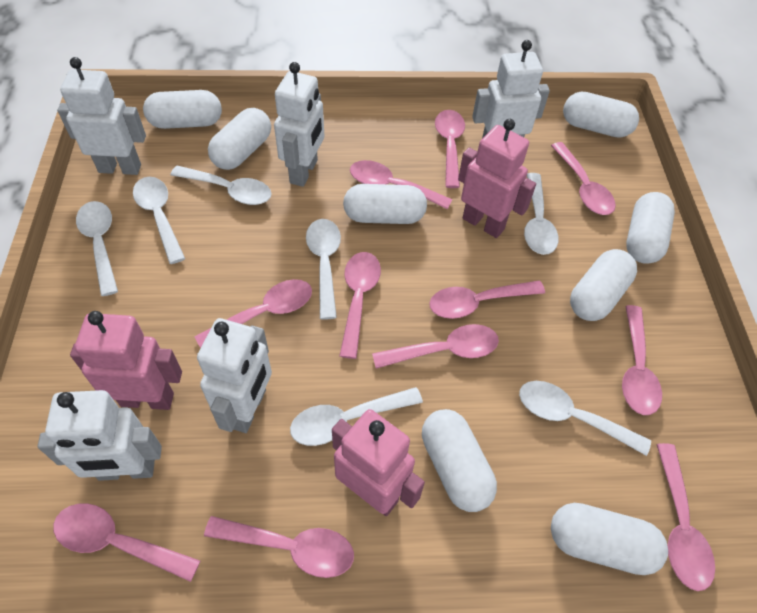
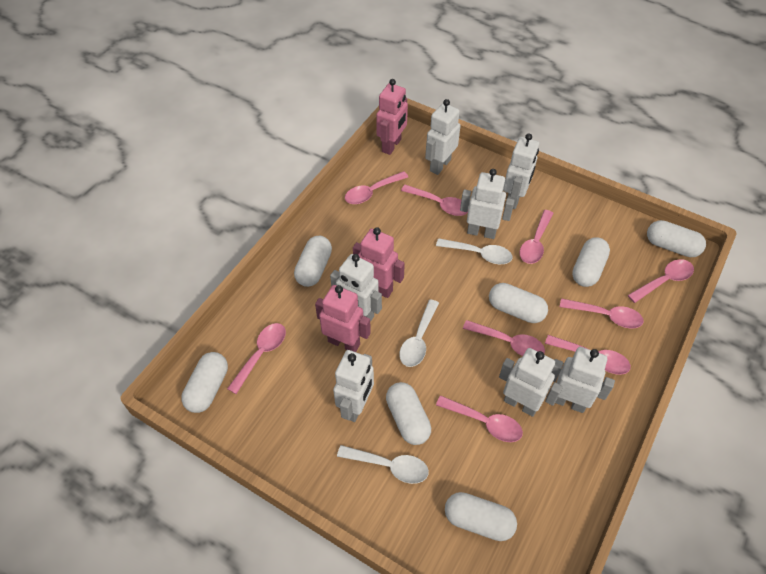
pink spoon: [53,503,200,582] [194,279,312,348] [204,516,354,578] [339,252,381,359] [350,160,453,210] [372,324,499,369] [429,281,545,319] [435,110,465,188] [551,142,616,215] [622,305,662,415] [656,443,715,591] = 11 -> [227,323,286,394] [345,171,408,204] [401,185,468,216] [436,396,523,442] [463,320,545,356] [520,210,553,264] [545,335,631,375] [560,298,644,328] [628,259,694,303] = 9
white capsule: [143,90,222,129] [208,108,271,170] [343,184,427,224] [422,409,497,512] [551,503,668,575] [563,91,639,138] [570,249,637,321] [626,192,675,264] = 8 -> [181,352,228,413] [294,236,332,287] [386,382,431,445] [445,492,517,541] [489,283,548,323] [572,237,610,287] [647,220,706,257] = 7
white robot: [37,390,162,481] [57,57,146,175] [197,318,272,433] [274,62,324,187] [472,40,550,138] = 5 -> [330,254,382,322] [333,350,374,422] [425,99,461,175] [460,169,515,239] [499,348,563,417] [503,133,539,209] [551,347,615,413] = 7
white spoon: [76,201,118,296] [133,177,185,264] [170,166,272,205] [290,387,423,446] [306,219,341,320] [519,381,651,456] [524,173,559,255] = 7 -> [337,445,429,484] [399,299,439,367] [436,238,513,264] = 3

